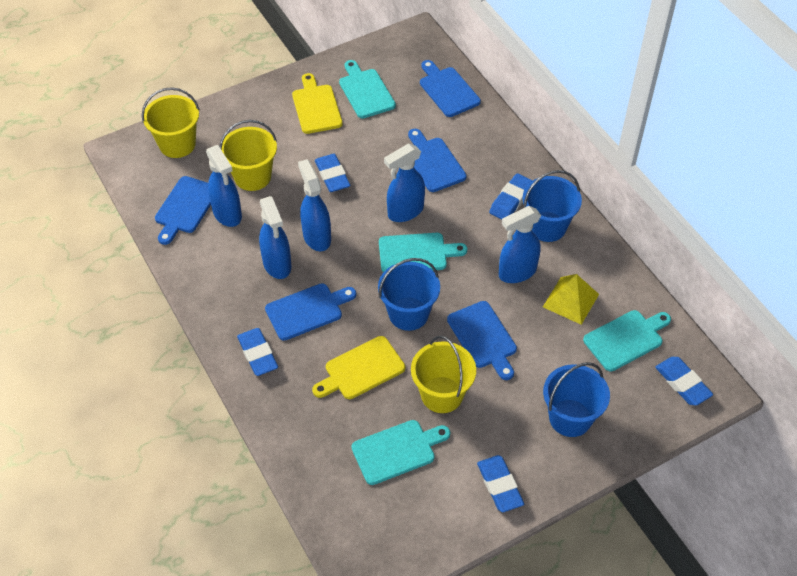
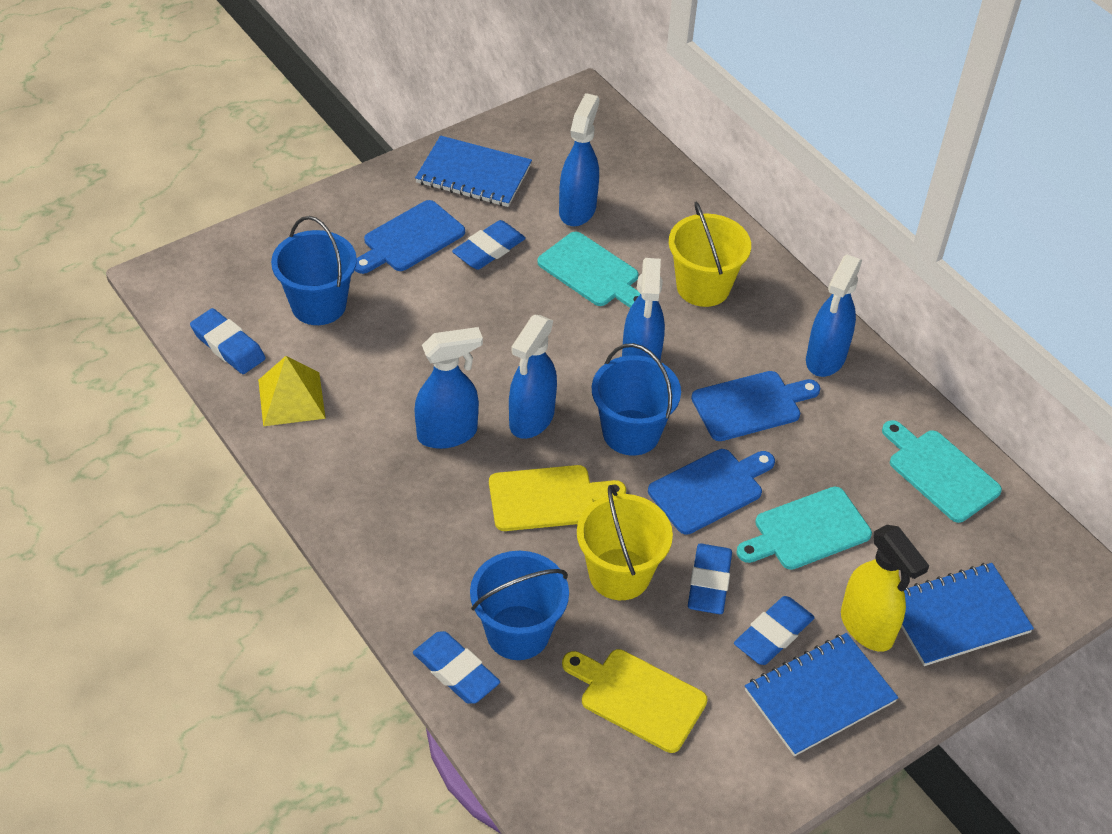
blue cutting board: [155,176,211,245] [265,283,356,341] [408,129,467,192] [420,60,481,117] [447,301,517,380] = 5 -> [355,200,465,274] [648,449,775,535] [691,371,820,441] = 3
blue notebook: none = 0 -> [415,136,532,207] [745,633,899,756] [901,563,1034,666] = 3
turquoise cutting board: [339,60,396,119] [351,420,450,485] [379,233,467,272] [583,310,671,372] = 4 -> [537,231,640,308] [737,487,872,570] [882,420,1002,523] = 3
yellow bucket: [142,87,200,158] [219,120,277,191] [411,335,476,413] = 3 -> [577,485,673,600] [669,201,751,307] = 2
yellow spray bottle: none = 0 -> [841,525,929,652] = 1

